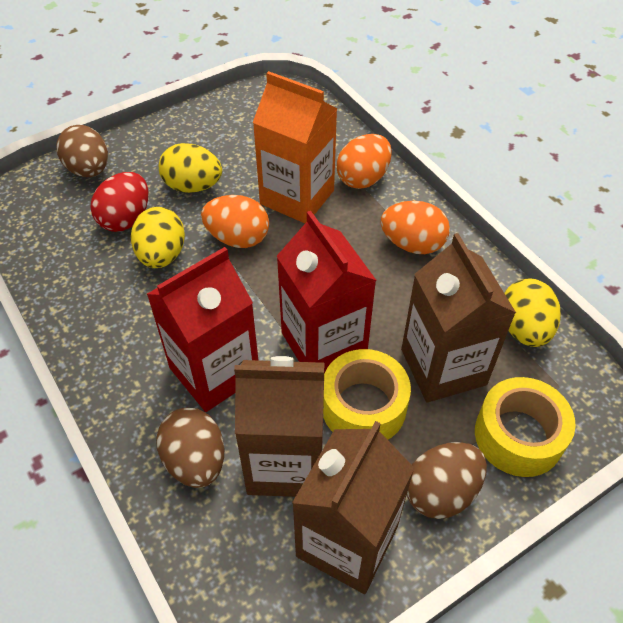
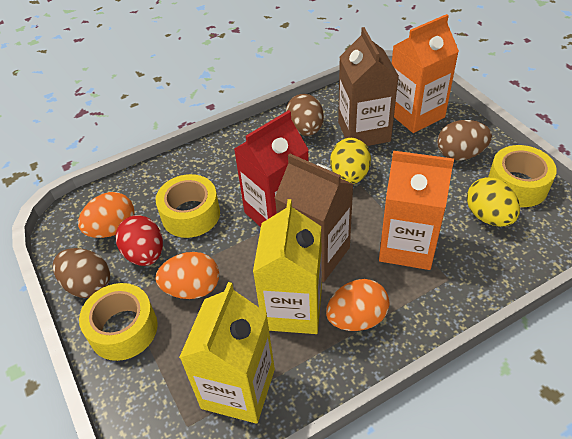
brown carton: [234,356,325,497] [292,421,414,594] [401,233,516,402] = 3 -> [275,154,354,282] [338,27,399,146] = 2
orange carton: [253,71,337,223] = 1 -> [379,151,454,270] [392,14,459,133] = 2
red carton: [147,247,258,412] [277,211,377,373] = 2 -> [234,110,309,227] = 1
yellow carton: none = 0 -> [179,282,275,424] [253,199,322,334] = 2
yellow egg: [131,207,185,268] [159,143,222,193] [504,279,561,347] = 3 -> [330,138,371,184] [467,177,520,227] = 2
yellow tape: [323,349,411,440] [475,377,576,477] = 2 -> [79,283,157,361] [156,174,220,238] [488,145,557,207] = 3

